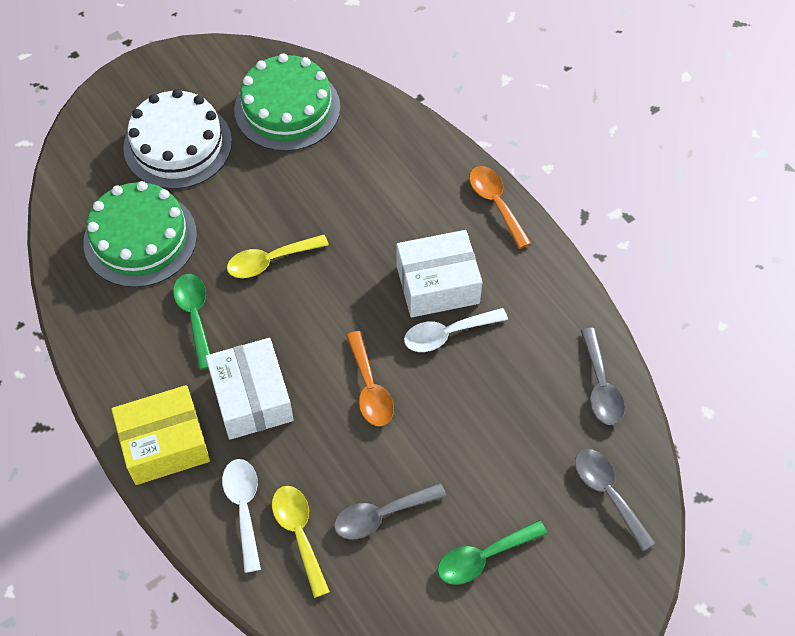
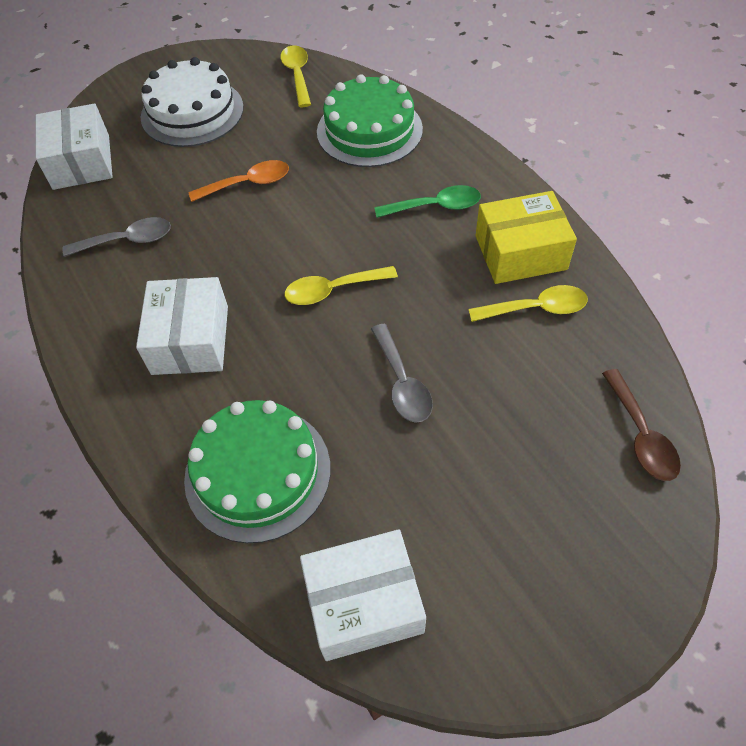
brown spoon: none = 0 -> [602,369,681,481] = 1
green spoon: [173,274,210,370] [437,520,547,585] = 2 -> [374,185,481,218] = 1
grey spoon: [334,483,447,540] [575,449,655,551] [581,328,625,425] = 3 -> [63,217,171,257] [371,324,433,423] = 2
orange spoon: [346,331,394,426] [469,166,531,249] = 2 -> [188,160,289,202] = 1
white box: [206,338,294,440] [397,230,482,317] = 2 -> [35,104,113,190] [136,277,228,375] [300,529,426,661] = 3
white spoon: [222,459,261,573] [404,308,508,352] = 2 -> none = 0
yellow spoon: [227,234,329,278] [272,486,330,598] = 2 -> [280,45,311,107] [284,266,398,305] [468,285,588,322] = 3

